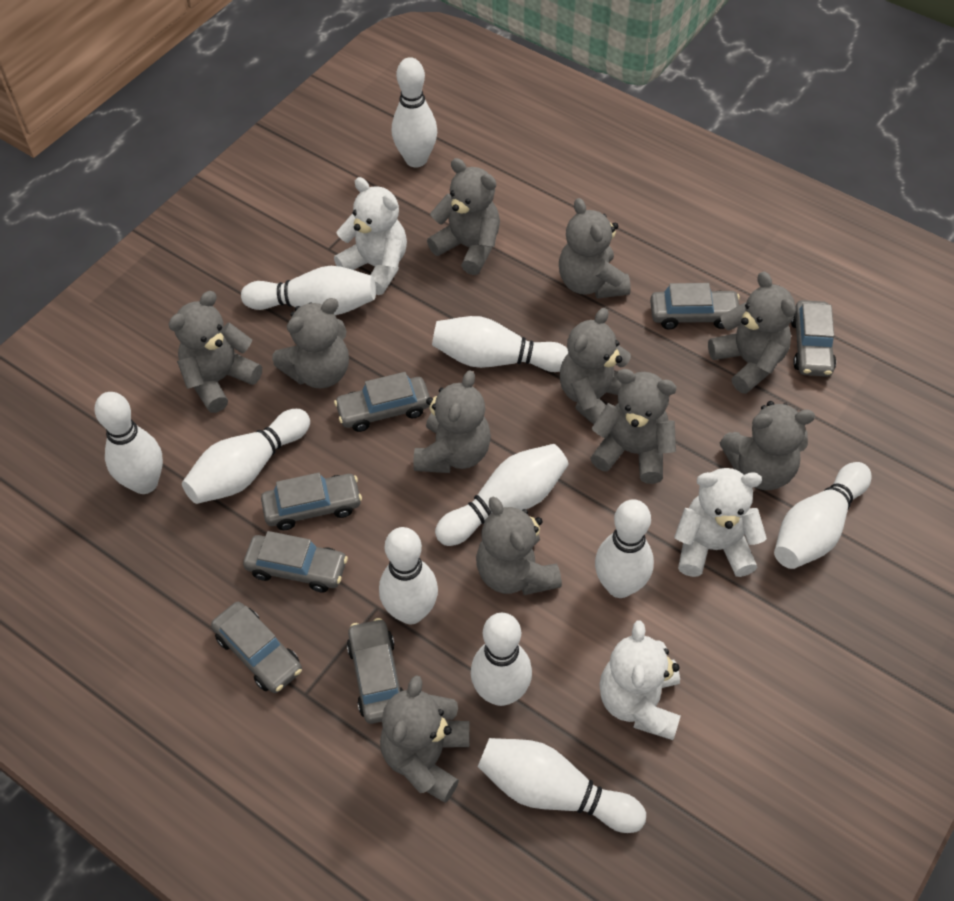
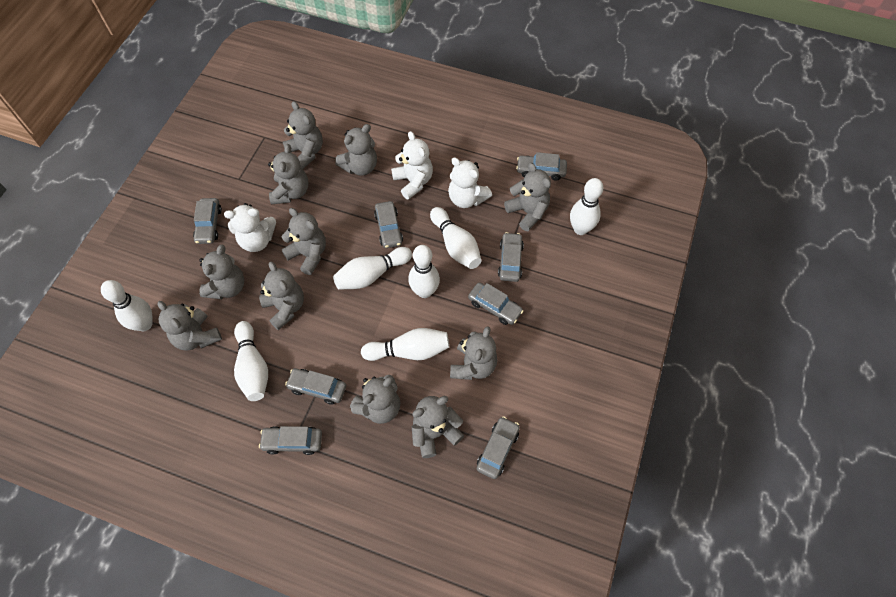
grey car: [211,602,302,693] [243,531,348,593] [261,473,362,530] [334,372,430,432] [347,618,403,724] [650,283,740,330] [791,300,836,377] = 7 -> [193,198,222,244] [259,426,322,455] [285,368,346,405] [374,201,403,248] [468,282,523,325] [477,416,520,479] [498,232,524,282] [516,152,567,181] = 8
white bowling pin: [95,392,163,494] [182,409,310,504] [241,266,376,315] [379,527,438,624] [392,57,437,167] [432,316,568,372] [435,444,569,546] [471,613,532,706] [478,738,646,833] [595,499,654,598] [774,462,871,569] = 11 -> [101,280,153,331] [234,321,268,401] [333,247,412,290] [361,328,449,361] [408,245,440,298] [430,207,481,269] [570,178,603,235] = 7

